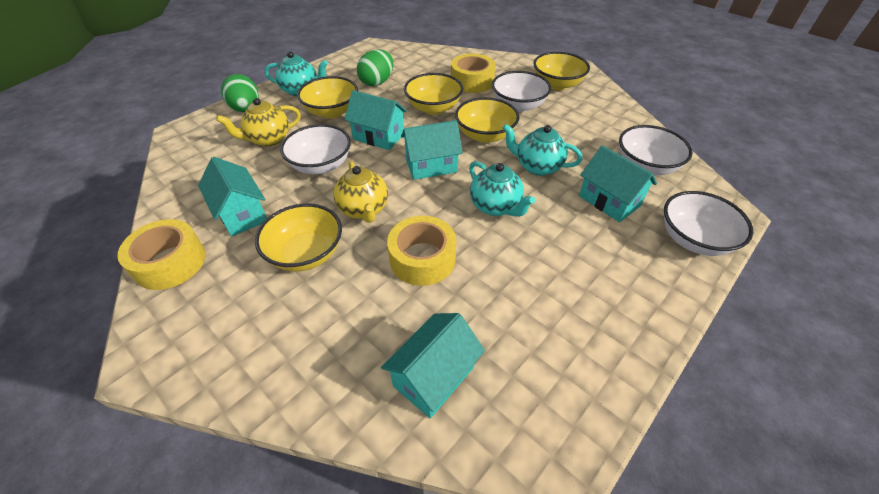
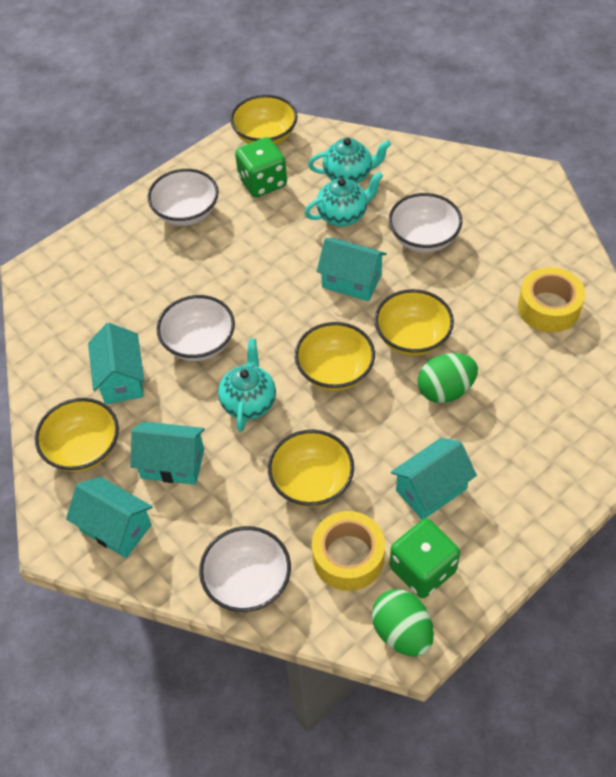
green dice: none = 0 -> [235,137,287,198] [389,518,460,598] = 2
yellow tape: [118,219,206,290] [387,216,456,286] [451,54,496,93] = 3 -> [312,511,385,591] [518,267,585,333] = 2
yellow teapot: [216,98,301,147] [333,161,388,223] = 2 -> none = 0

